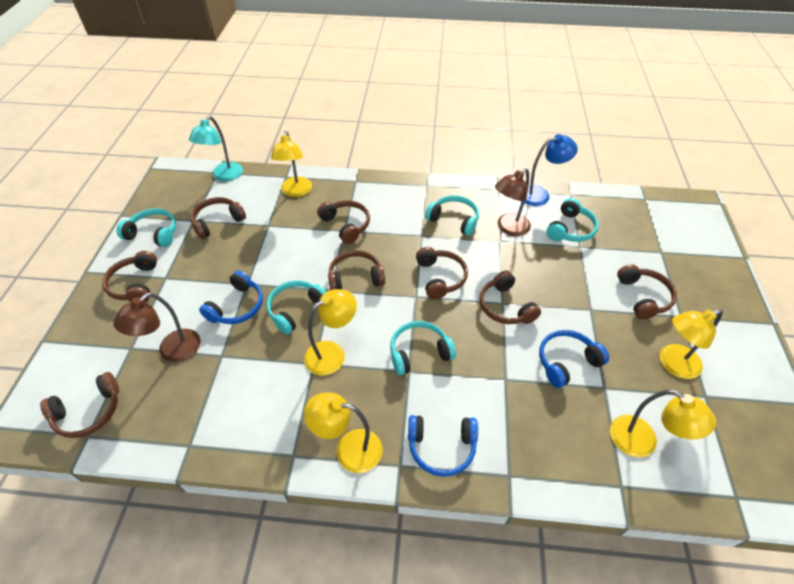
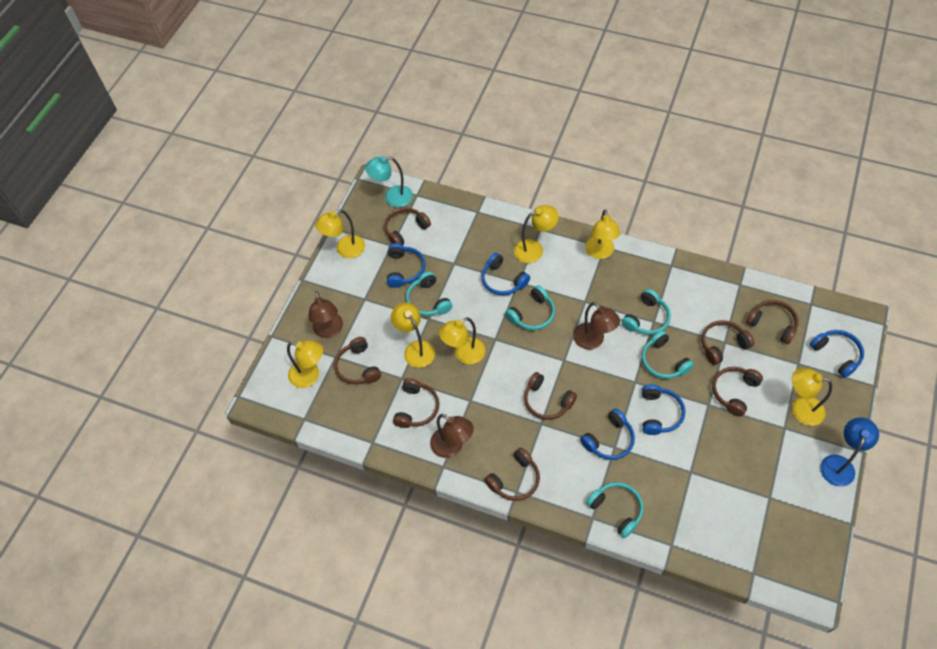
blue headphones: [199,270,263,324] [408,415,478,477] [539,330,609,388] = 3 -> [387,243,426,288] [481,253,530,295] [580,409,635,460] [642,384,686,435] [810,330,864,378] = 5
brown lamp: [113,293,201,362] [495,168,531,236] = 2 -> [308,291,343,338] [430,414,474,458] [573,302,620,350] = 3
yellow lamp: [271,131,312,197] [304,289,357,375] [304,392,382,473] [610,389,716,457] [660,309,723,379] = 5 -> [287,340,323,388] [315,209,365,258] [391,302,435,368] [439,317,485,364] [514,205,559,263] [585,209,620,259] [792,368,832,426] = 7

